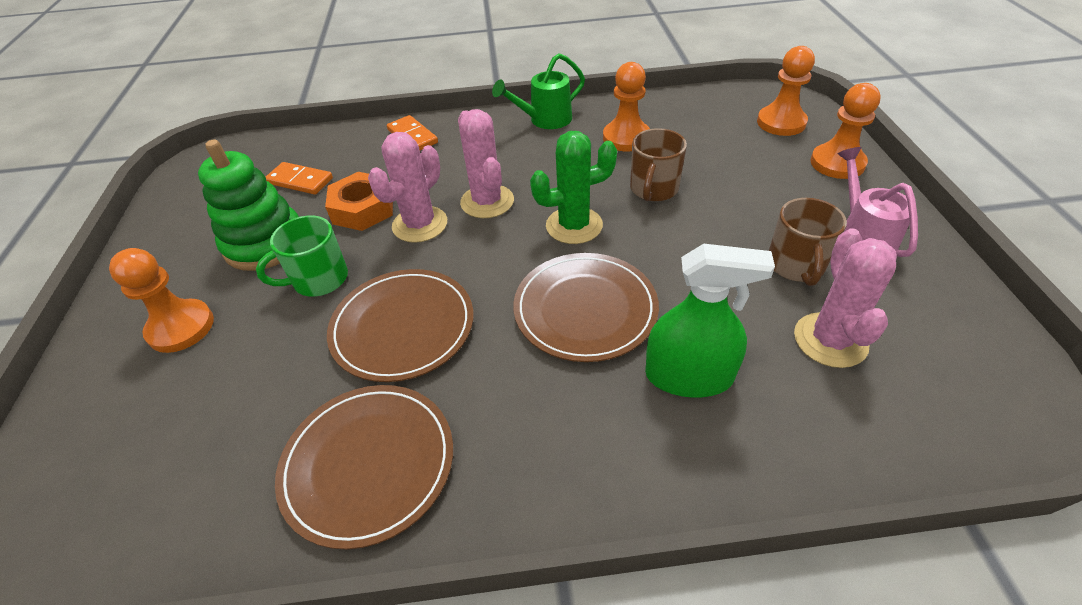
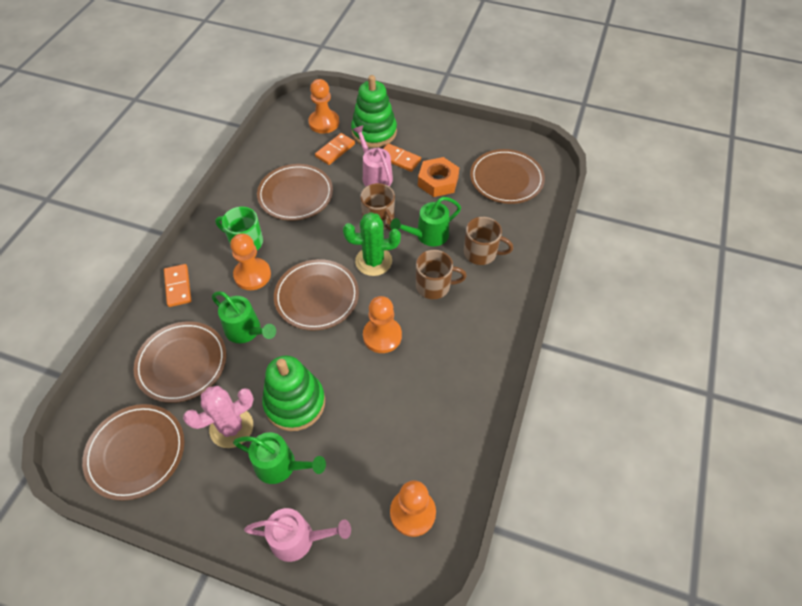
brown mug: [630,128,687,202] [769,198,847,286] = 2 -> [360,183,395,231] [416,250,467,299] [464,217,513,265] = 3
brown plate: [275,385,453,549] [327,269,473,382] [513,253,659,362] = 3 -> [82,404,184,501] [134,321,226,403] [257,164,333,221] [274,259,359,331] [470,149,545,204] = 5
green spray bottle: [645,244,775,397] = 1 -> none = 0
green stacking toy: [198,140,299,271] = 1 -> [262,355,325,431] [351,75,397,148] = 2
green watering can: [492,53,585,129] = 1 -> [212,291,276,343] [233,432,326,484] [390,197,461,246] = 3
orange domino: [266,162,333,195] [387,115,438,150] = 2 -> [164,264,191,307] [315,133,355,165] [383,143,421,172] = 3
pink cactus: [368,132,447,243] [458,109,514,218] [794,228,897,368] = 3 -> [183,386,254,448] = 1
pink watering can: [837,147,918,257] = 1 -> [244,508,351,562] [353,125,393,187] = 2

